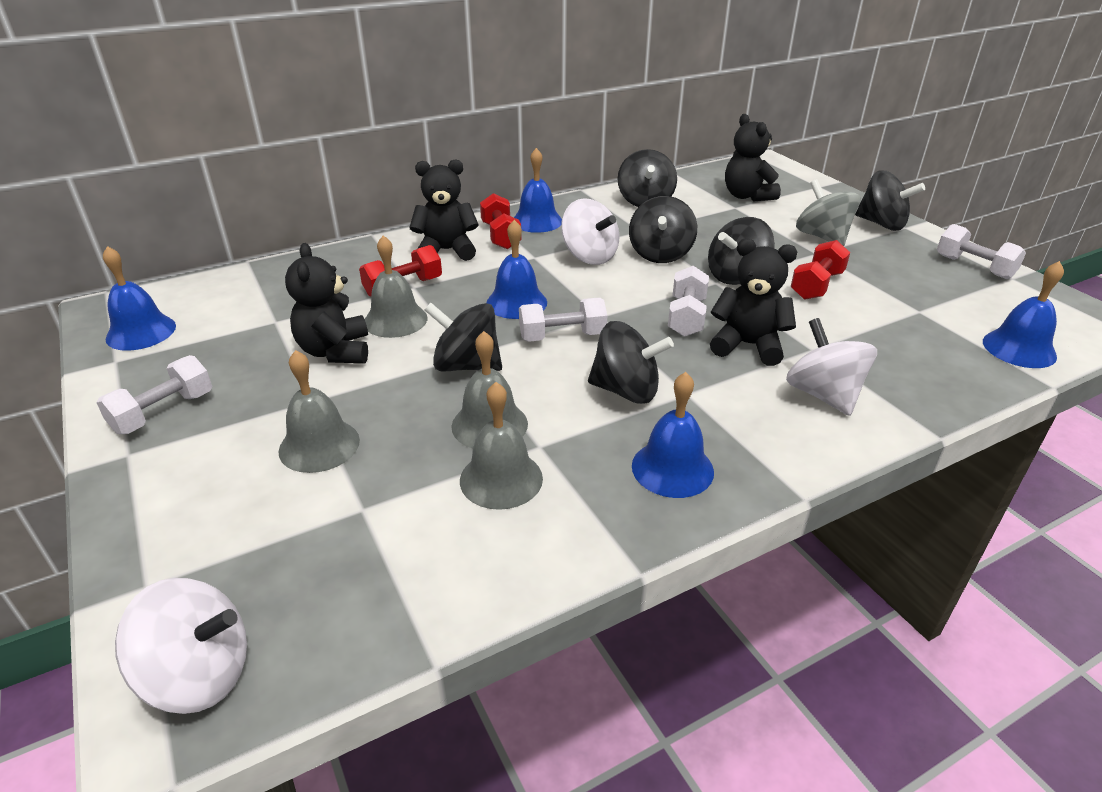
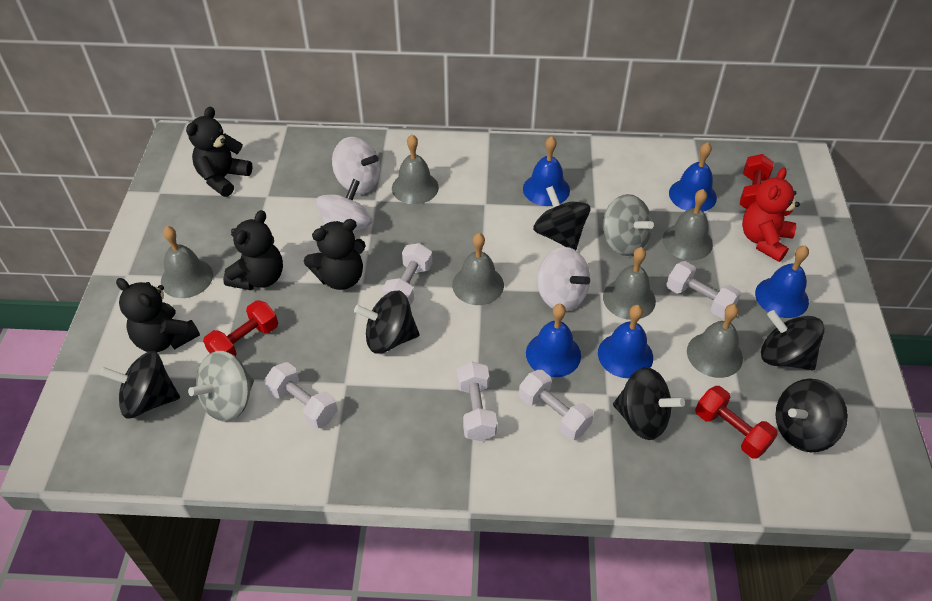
grey bell: [278,350,360,473] [365,235,427,338] [451,331,528,449] [460,382,543,510] = 4 -> [161,226,213,298] [392,135,439,204] [452,233,504,305] [603,247,656,320] [663,189,713,260] [687,304,743,378] = 6
grey spinning top: [796,179,861,246] = 1 -> [188,351,254,422] [603,194,654,256] = 2
red teddy bear: none = 0 -> [742,167,800,262] = 1
white dumbbell: [96,355,212,434] [519,298,607,342] [668,266,709,337] [937,224,1026,279] = 4 -> [264,362,338,429] [382,243,432,306] [457,362,497,441] [519,370,594,440] [666,261,741,318] = 5

